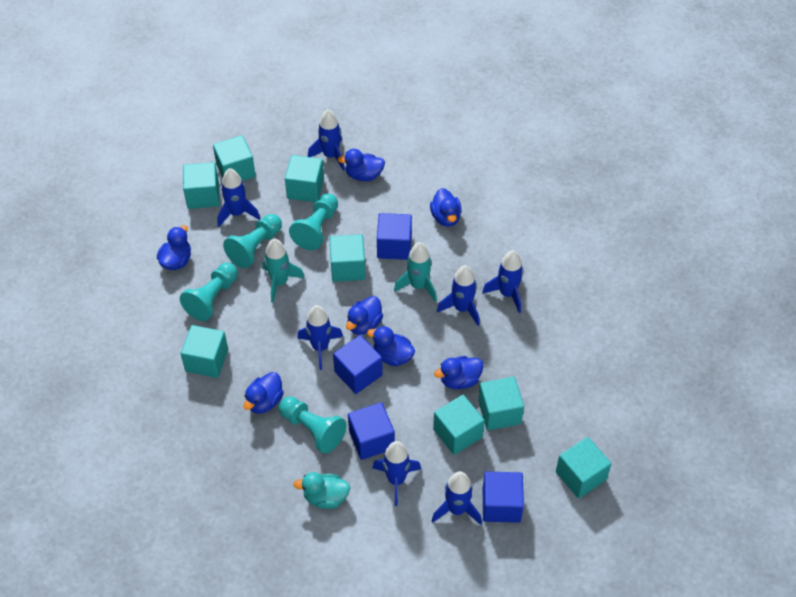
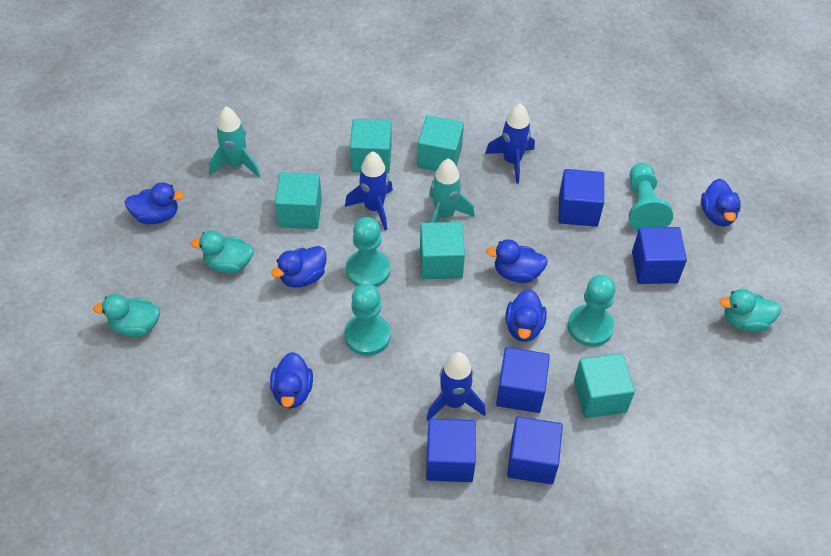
blue cube: [333,335,383,394] [348,402,395,460] [377,213,412,260] [483,472,524,523] = 4 -> [426,419,476,482] [496,347,550,413] [507,417,563,484] [558,169,604,227] [632,227,687,284] = 5
blue duck: [157,225,191,270] [243,372,284,414] [337,149,385,181] [346,296,383,335] [367,326,415,366] [430,188,462,227] [434,356,484,389] = 7 -> [125,182,184,224] [270,352,313,409] [271,246,327,288] [486,239,548,283] [505,289,547,342] [701,179,741,226] = 6
blue rocket: [218,168,260,227] [297,305,343,370] [308,109,345,171] [372,441,421,506] [432,471,482,525] [437,265,480,326] [482,250,524,313] = 7 -> [345,151,393,230] [426,352,486,421] [485,103,535,184] = 3
turquoise cube: [180,325,228,378] [183,162,220,209] [213,135,256,181] [285,155,324,202] [329,234,366,282] [433,395,485,455] [478,377,524,430] [556,437,611,499] = 8 -> [275,172,322,229] [350,119,392,174] [417,115,464,171] [420,222,465,279] [574,353,635,418] = 5
turquoise duck: [294,472,350,509] = 1 -> [93,294,160,337] [191,230,254,274] [719,289,781,332] = 3

